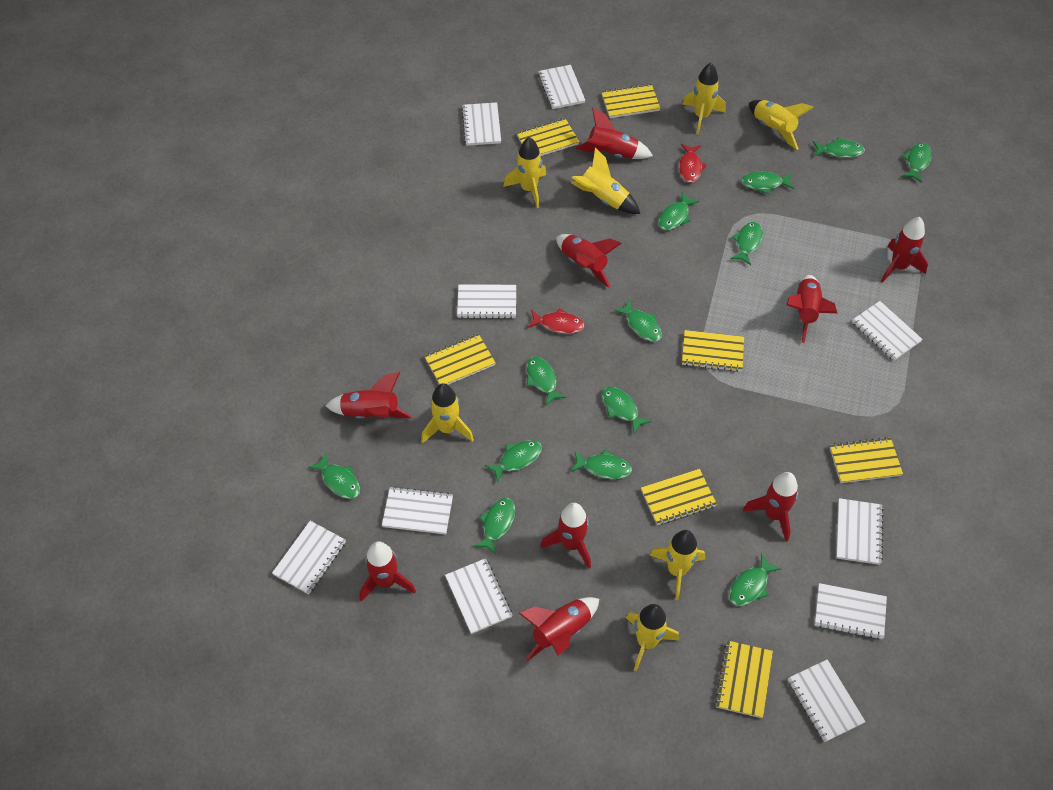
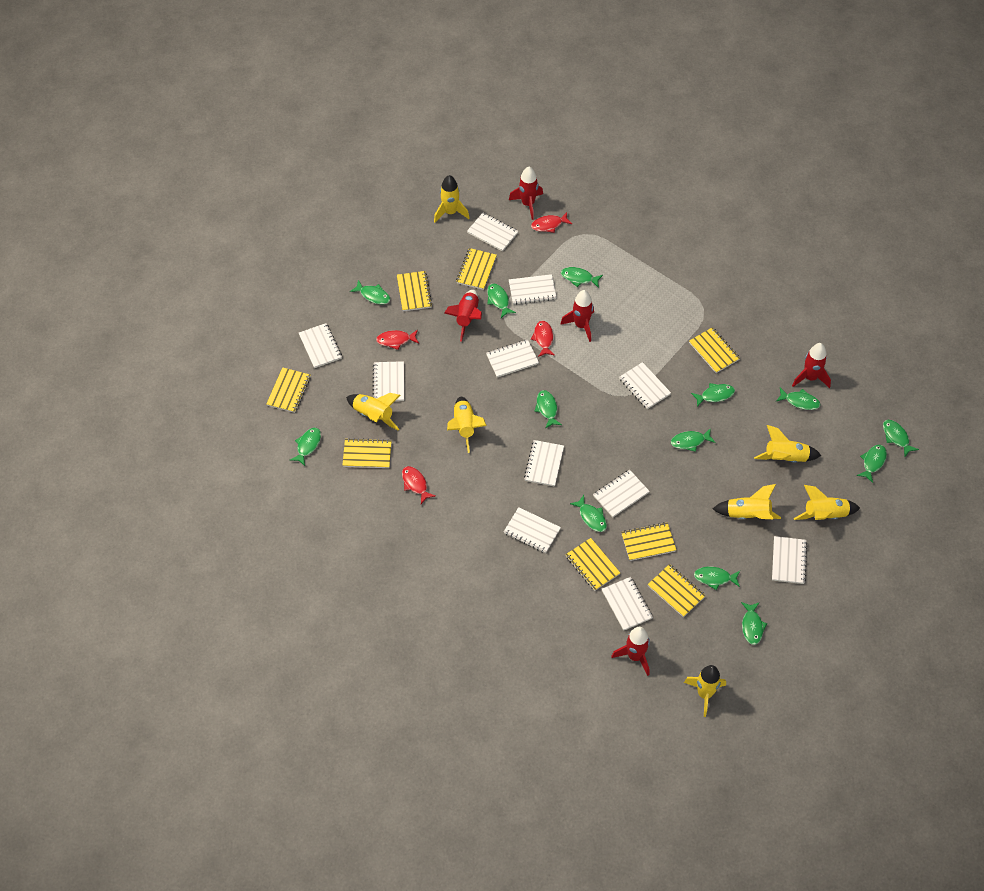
red fish: [527,308,584,334] [679,144,707,183] = 2 -> [376,330,419,350] [402,466,435,504] [531,212,572,233] [531,321,555,357] = 4
red rocket: [326,372,413,419] [360,541,416,602] [519,597,599,661] [540,503,591,569] [556,234,622,288] [576,107,653,159] [743,472,798,542] [786,275,837,343] [881,217,928,283] = 9 -> [444,290,482,342] [509,167,543,220] [560,290,594,342] [611,627,650,676] [792,343,831,388] = 5
white notebook: [272,521,346,595] [382,487,453,534] [445,558,512,634] [457,284,516,319] [462,102,501,146] [538,65,586,109] [788,659,866,742] [815,583,887,640] [836,498,883,565] [852,301,923,361] = 10 -> [299,323,342,368] [373,361,404,401] [467,213,518,252] [486,340,539,377] [504,507,561,553] [509,274,557,305] [524,440,564,487] [593,470,650,517] [602,577,653,631] [619,362,671,409] [772,536,807,584] = 11
yellow notebook: [424,334,495,385] [517,118,579,156] [601,83,660,118] [641,469,717,525] [682,330,744,372] [715,640,773,718] [830,437,903,483] = 7 -> [266,367,311,413] [342,438,391,468] [397,271,432,311] [456,248,497,290] [565,538,620,591] [621,522,676,561] [647,564,706,617] [689,327,740,373] = 8

